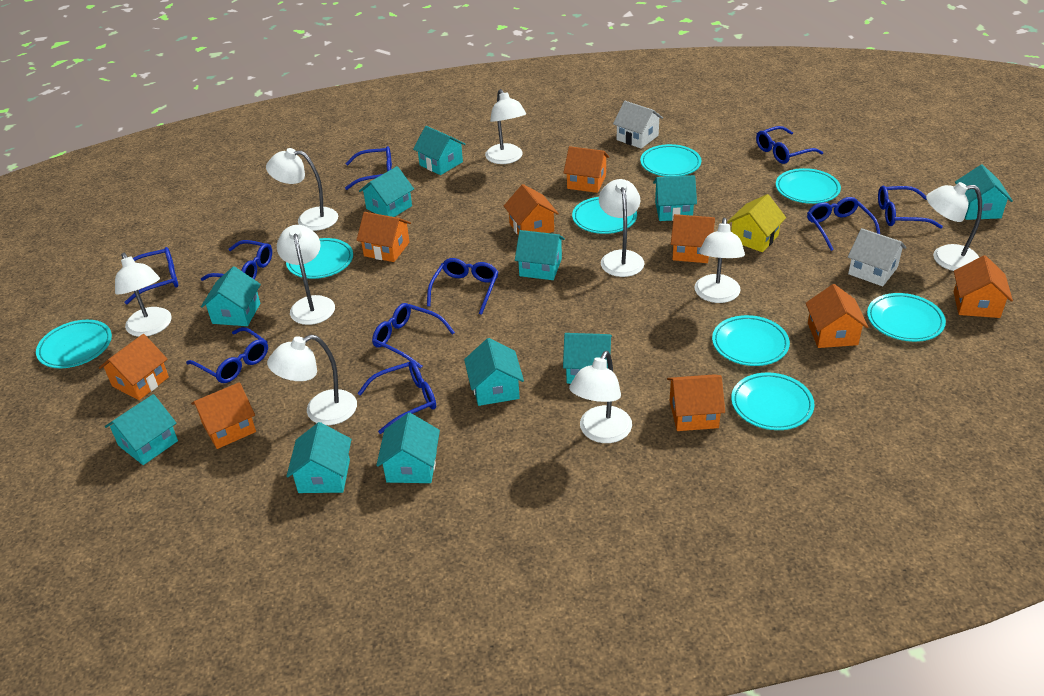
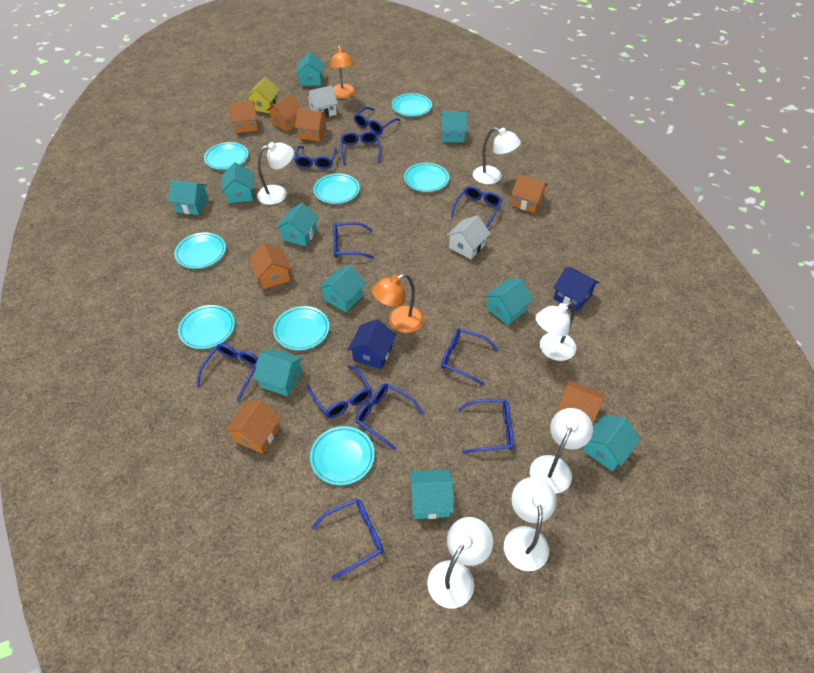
blue glasses: [125,247,178,304] [186,327,268,383] [201,240,272,281] [345,146,392,190] [358,361,436,434] [372,303,455,369] [427,258,498,315] [756,126,823,164] [807,197,880,251] [878,186,943,229] = 10 -> [196,344,258,401] [294,146,337,169] [307,365,372,418] [311,499,383,579] [333,222,374,259] [340,131,381,165] [354,107,400,134] [355,383,424,450] [441,329,499,385] [451,186,502,228] [458,399,514,454] = 11
blue house: none = 0 -> [347,319,396,369] [553,267,599,312] = 2
orange house: [99,334,169,400] [191,382,256,449] [356,212,411,262] [504,184,559,236] [563,146,609,193] [667,374,725,431] [671,214,715,263] [806,284,869,348] [954,255,1013,318] = 9 -> [225,400,281,454] [228,100,258,133] [249,243,291,289] [266,94,302,132] [295,108,327,141] [511,174,548,213] [556,380,604,425] = 7
orange lamp: none = 0 -> [330,45,355,99] [371,273,424,333] = 2
turquoise house: [105,394,178,465] [201,266,261,326] [286,422,352,493] [359,166,414,217] [376,413,440,483] [413,126,466,175] [464,338,524,406] [515,230,565,280] [563,333,612,384] [653,175,697,221] [955,165,1013,220] = 11 -> [168,180,208,215] [221,162,253,203] [253,348,303,396] [276,203,319,246] [296,52,324,86] [318,265,366,312] [410,469,454,519] [440,112,467,142] [484,279,533,325] [583,415,640,471] = 10
white lamp: [115,253,172,337] [266,148,338,231] [267,335,357,425] [277,225,335,325] [485,89,526,164] [569,351,632,443] [599,179,645,277] [695,218,745,303] [926,182,982,271] = 9 -> [257,142,294,205] [427,517,493,609] [473,127,521,184] [504,477,556,571] [530,408,593,494] [535,301,576,361] = 6

